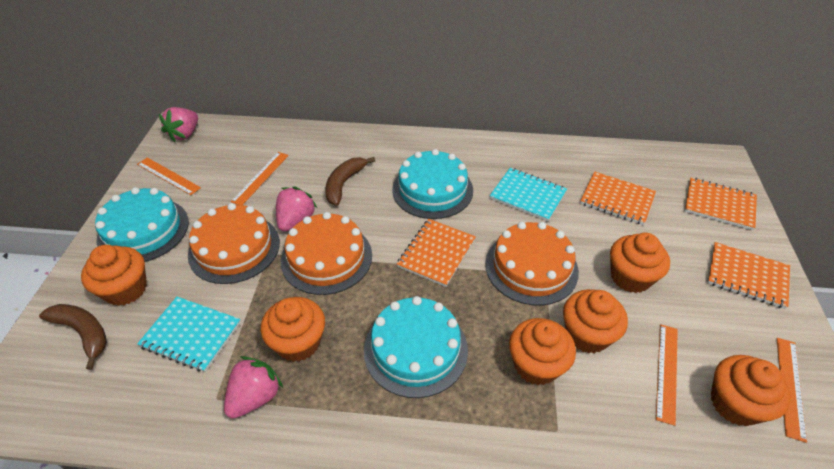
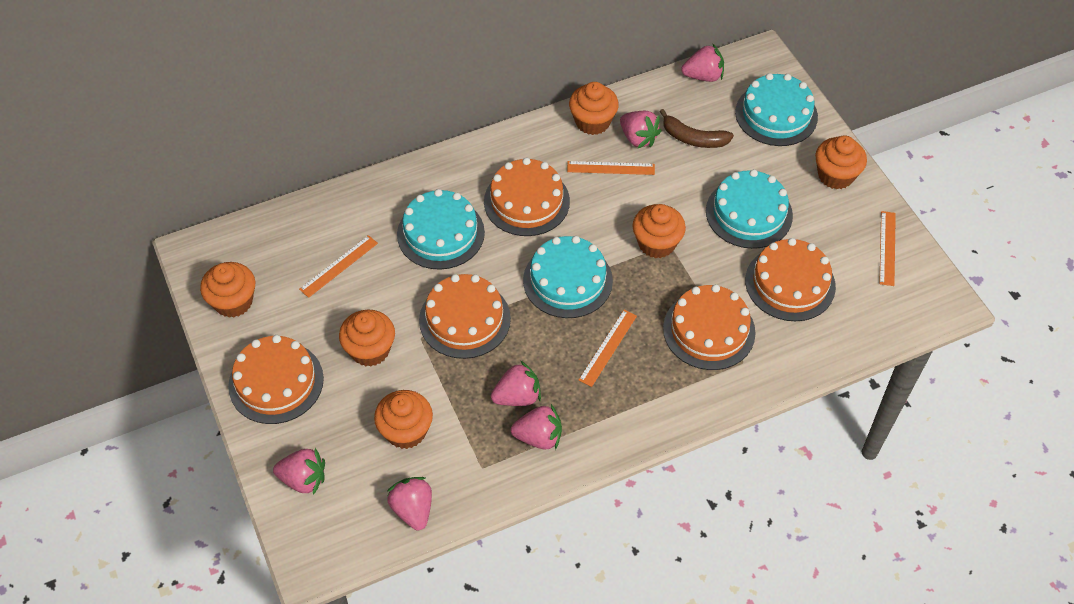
brown banana: [39,304,107,370] [325,157,375,206] = 2 -> [659,109,734,148] = 1
orange cake: [188,203,280,284] [281,212,372,295] [485,222,579,306] = 3 -> [228,335,324,424] [419,274,511,359] [484,158,570,236] [663,284,756,370] [745,238,836,321] = 5
orange notebook: [397,219,476,287] [580,171,656,225] [685,178,757,230] [707,242,790,309] = 4 -> none = 0
pink strawberry: [159,107,198,142] [224,356,283,418] [276,187,317,232] = 3 -> [273,448,325,495] [387,477,432,530] [491,361,541,406] [511,404,562,450] [620,111,662,148] [681,44,724,82] = 6
turquoise cake: [95,187,189,262] [364,296,468,398] [392,149,473,219] = 3 -> [397,189,485,270] [523,236,613,318] [706,169,793,249] [735,73,818,146] = 4
turquoise notebook: [137,297,241,372] [490,168,567,221] = 2 -> none = 0

